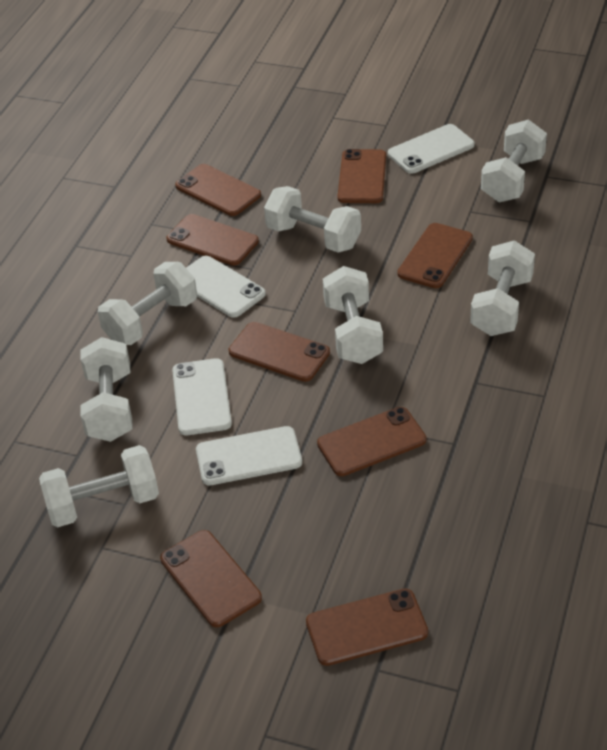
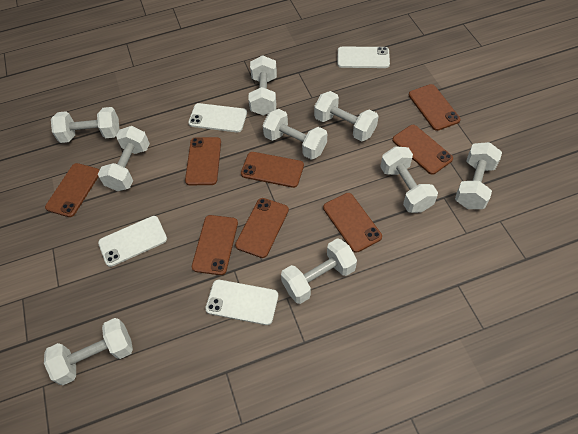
white dumbbell: [39,445,159,527] [81,337,133,442] [98,262,197,345] [264,186,361,253] [323,266,383,364] [470,241,535,336] [481,120,547,203] = 7 -> [44,318,133,385] [51,107,120,143] [98,126,150,191] [248,55,277,116] [263,109,327,160] [281,238,357,304] [314,91,378,142] [380,146,438,213] [455,142,502,209] = 9

